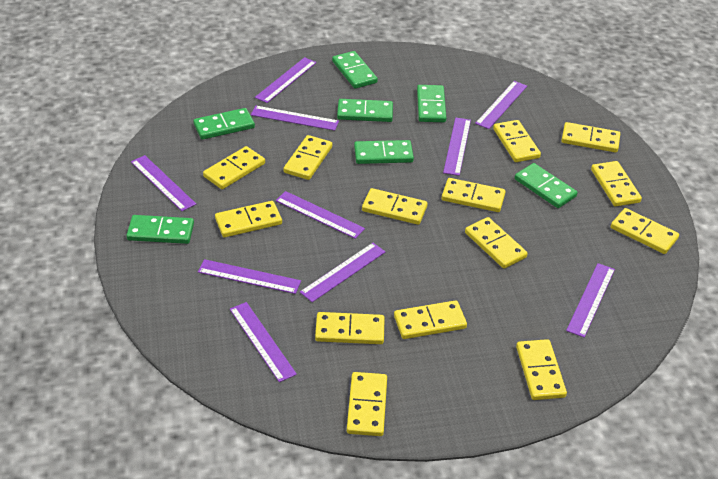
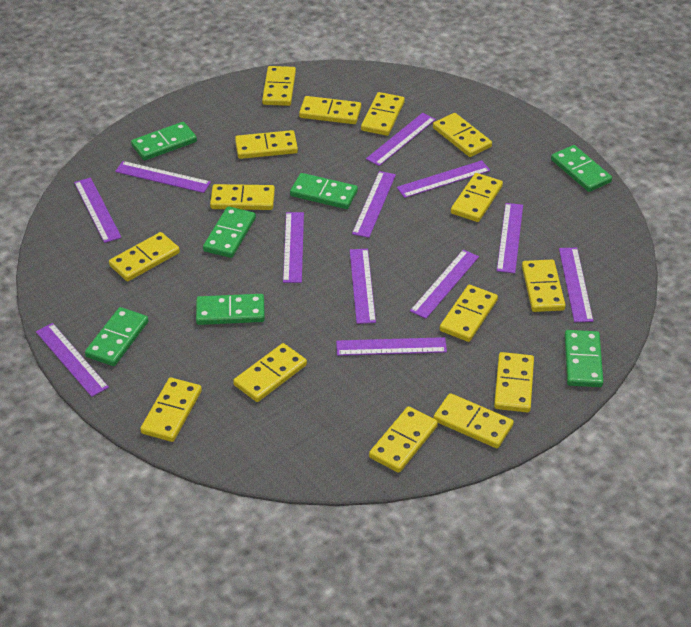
purple ruler: [131,155,196,211] [198,259,301,294] [230,302,297,382] [251,106,339,131] [255,57,316,103] [276,191,365,239] [300,243,385,302] [443,118,471,176] [475,81,527,129] [566,263,615,338] = 10 -> [36,323,109,397] [74,178,122,243] [115,161,211,193] [283,212,304,283] [336,337,447,356] [350,249,376,324] [352,171,396,238] [366,113,436,166] [397,160,490,198] [410,250,479,319] [497,203,523,273] [559,248,593,322] = 12
yellow domino: [203,146,265,189] [215,201,282,237] [283,135,332,180] [315,312,385,344] [347,372,387,436] [362,188,428,225] [394,300,467,339] [442,178,506,212] [465,217,528,268] [493,120,541,162] [516,339,567,400] [561,122,620,153] [591,161,642,206] [611,208,679,254] = 14 -> [109,232,180,281] [140,377,202,442] [210,184,275,210] [233,343,307,402] [235,130,298,159] [262,66,296,106] [299,96,361,124] [361,92,405,136] [369,406,438,473] [433,113,492,157] [433,393,514,448] [440,285,498,342] [451,173,503,222] [494,352,534,412] [522,260,566,312] = 15

